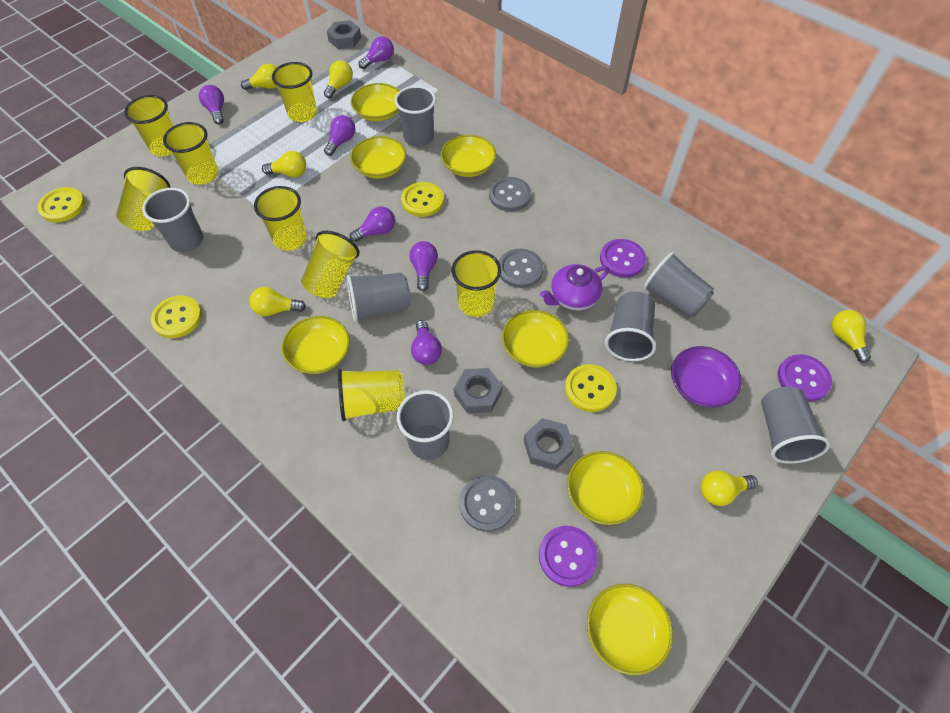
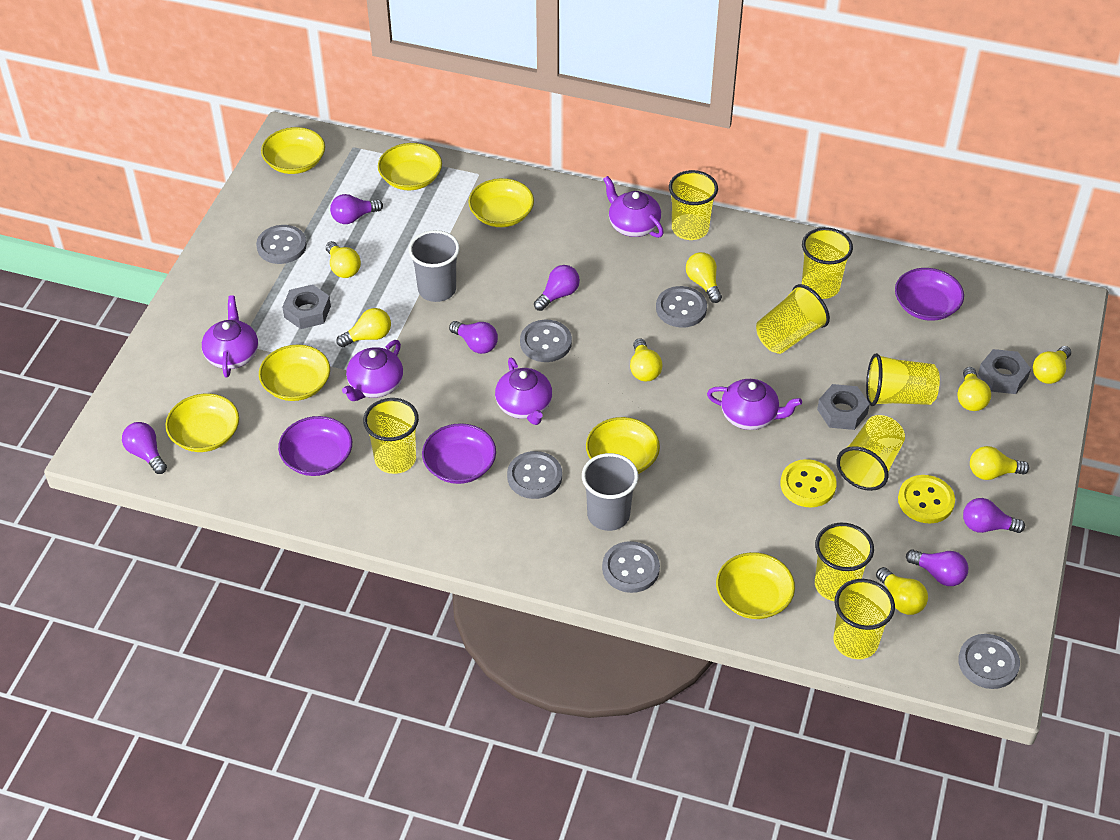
grey button: [459,475,516,532] [489,177,531,211] [499,249,543,288] = 3 -> [256,225,307,264] [507,451,562,499] [520,320,572,362] [602,541,660,593] [656,286,707,328] [958,634,1020,689] = 6
grey cup: [142,188,203,252] [347,273,410,322] [395,86,436,147] [397,390,454,460] [605,291,656,361] [643,252,714,318] [761,387,830,464] = 7 -> [409,230,460,302] [582,453,638,531] = 2
purple bowl: [671,346,742,407] = 1 -> [278,416,352,476] [422,423,496,484] [895,268,964,321] = 3
purple button: [539,526,598,587] [600,239,646,278] [777,354,832,402] = 3 -> none = 0
purple teapot: [540,264,609,311] = 1 -> [202,296,258,377] [342,340,403,401] [495,358,552,425] [603,176,664,238] [707,379,802,430] = 5
yellow button: [38,187,85,222] [151,295,202,338] [401,182,444,217] [565,364,617,412] = 4 -> [780,459,837,507] [898,475,955,523] = 2
yellow light bulb: [241,64,277,90] [249,287,306,316] [262,151,306,177] [324,60,353,98] [701,470,758,506] [831,310,871,363] = 6 -> [326,241,361,278] [336,308,391,347] [630,338,663,381] [686,252,722,303] [876,567,928,615] [957,367,991,411] [970,446,1029,480] [1033,346,1071,384] = 8

